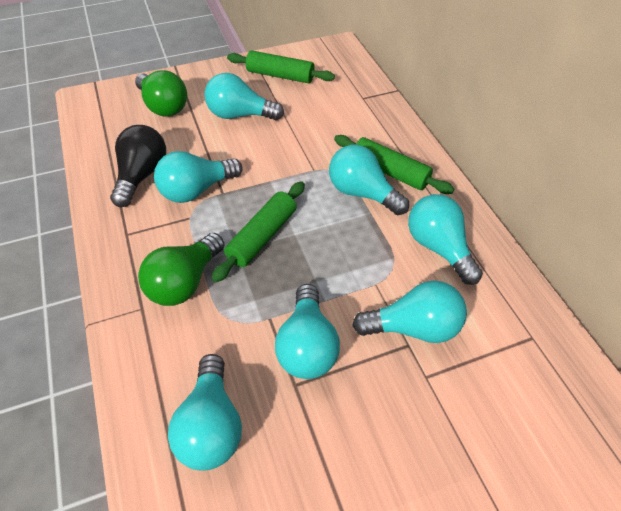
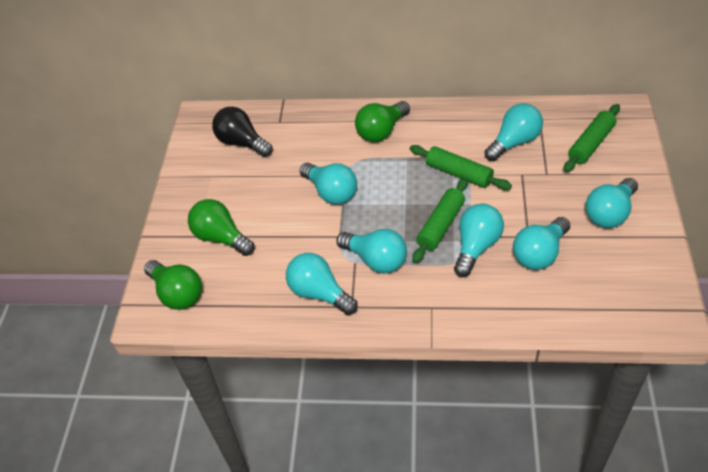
green light bulb: [135,70,187,116] [138,233,225,306] = 2 -> [144,260,202,310] [188,199,254,256] [355,101,410,142] = 3

